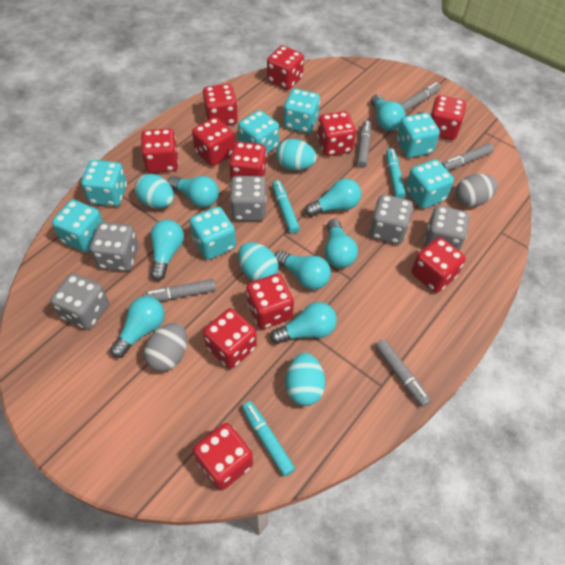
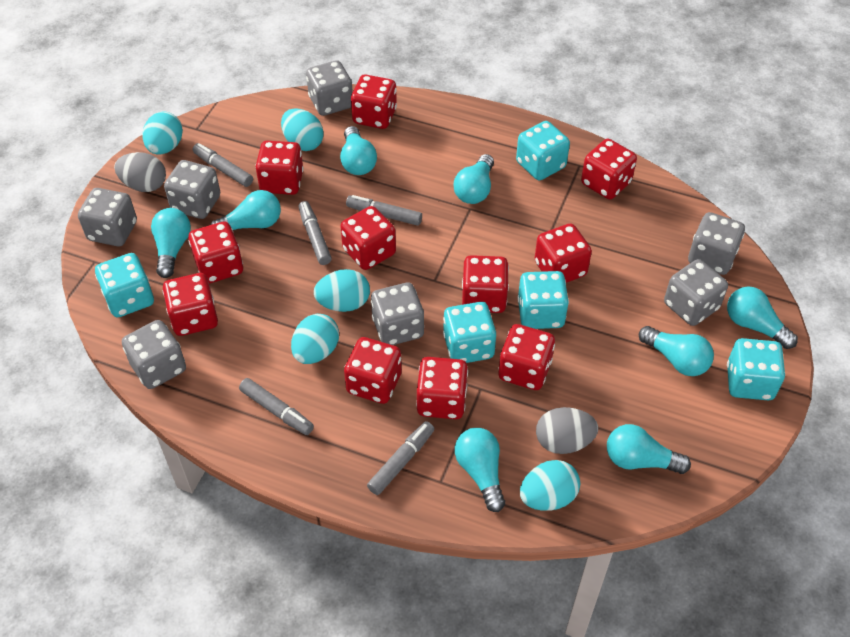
grey dice: [51,273,109,330] [90,222,139,271] [230,176,267,221] [369,194,413,244] [424,206,469,251] = 5 -> [78,188,137,246] [122,320,186,389] [164,160,220,219] [306,60,353,116] [371,283,424,345] [664,259,728,326] [688,212,745,275] = 7
turquoise dice: [52,200,103,252] [81,160,127,206] [190,207,236,260] [238,110,279,153] [283,89,320,133] [397,113,440,158] [406,159,454,209] = 7 -> [95,253,154,317] [443,302,496,363] [516,121,570,180] [518,271,569,329] [727,338,785,400] = 5
turquoise egg: [135,174,174,208] [238,242,279,281] [276,139,317,171] [286,353,325,406] = 4 -> [143,112,183,155] [281,108,324,151] [291,314,339,364] [314,269,370,312] [520,460,580,511] = 5
turquoise marker: [242,401,295,477] [272,180,300,234] [386,148,406,199] = 3 -> none = 0

